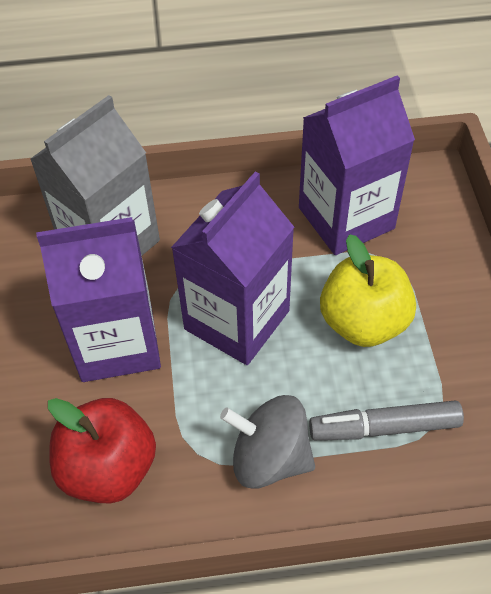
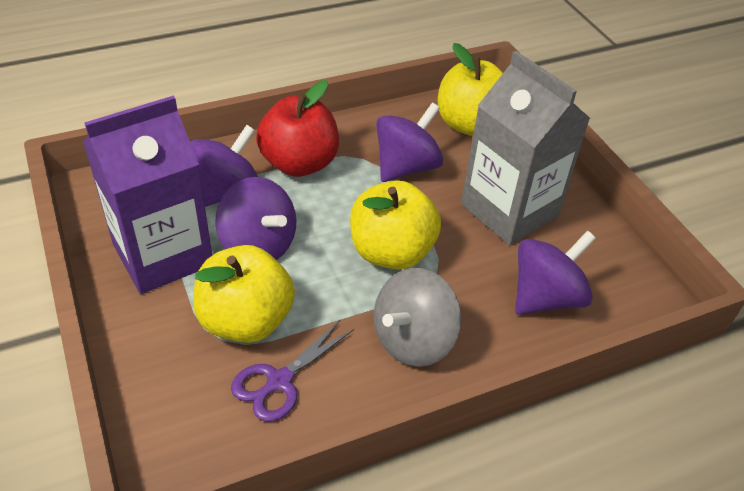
grey marker: [309,401,464,440] = 1 -> none = 0
purple carton: [36,217,161,382] [171,171,294,365] [299,75,415,255] = 3 -> [83,96,212,294] = 1
purple scissors: none = 0 -> [231,319,354,422] = 1
purple spinning top: none = 0 -> [190,125,258,207] [215,177,297,260] [376,103,443,182] [515,231,596,315] = 4
yellow apple: [320,234,416,347] = 1 -> [193,245,295,343] [350,180,441,269] [438,43,503,136] = 3

